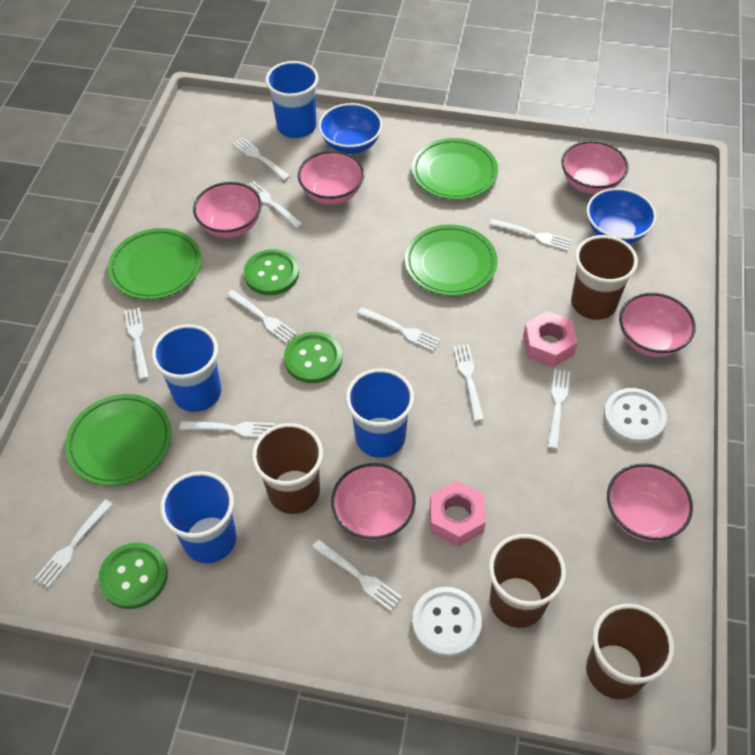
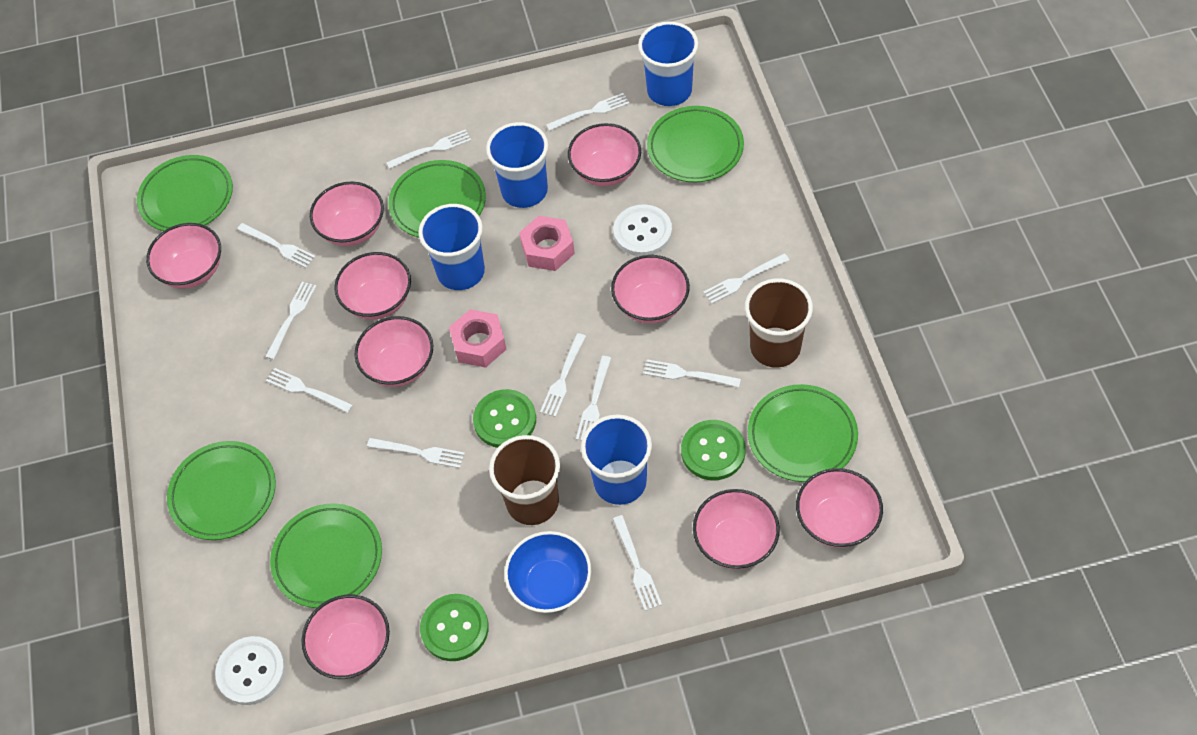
blue bowl: [318,103,382,154] [587,188,657,244] = 2 -> [504,531,591,613] = 1
brown cup: [252,423,323,514] [489,534,566,628] [571,235,638,320] [586,604,674,699] = 4 -> [489,435,560,525] [745,278,813,368] = 2
green plate: [65,394,172,486] [108,228,202,300] [405,224,498,296] [412,138,498,200] = 4 -> [137,155,233,231] [167,441,276,540] [270,503,382,608] [388,160,486,238] [647,106,744,182] [748,384,858,482] = 6
pink bowl: [193,182,262,238] [298,151,364,205] [331,463,416,541] [561,141,629,194] [607,463,693,541] [619,293,696,357] = 6 -> [146,223,221,289] [301,595,390,679] [310,181,384,246] [334,252,411,320] [354,316,433,387] [568,123,641,186] [611,255,690,324] [693,489,780,569] [796,468,883,548] = 9

